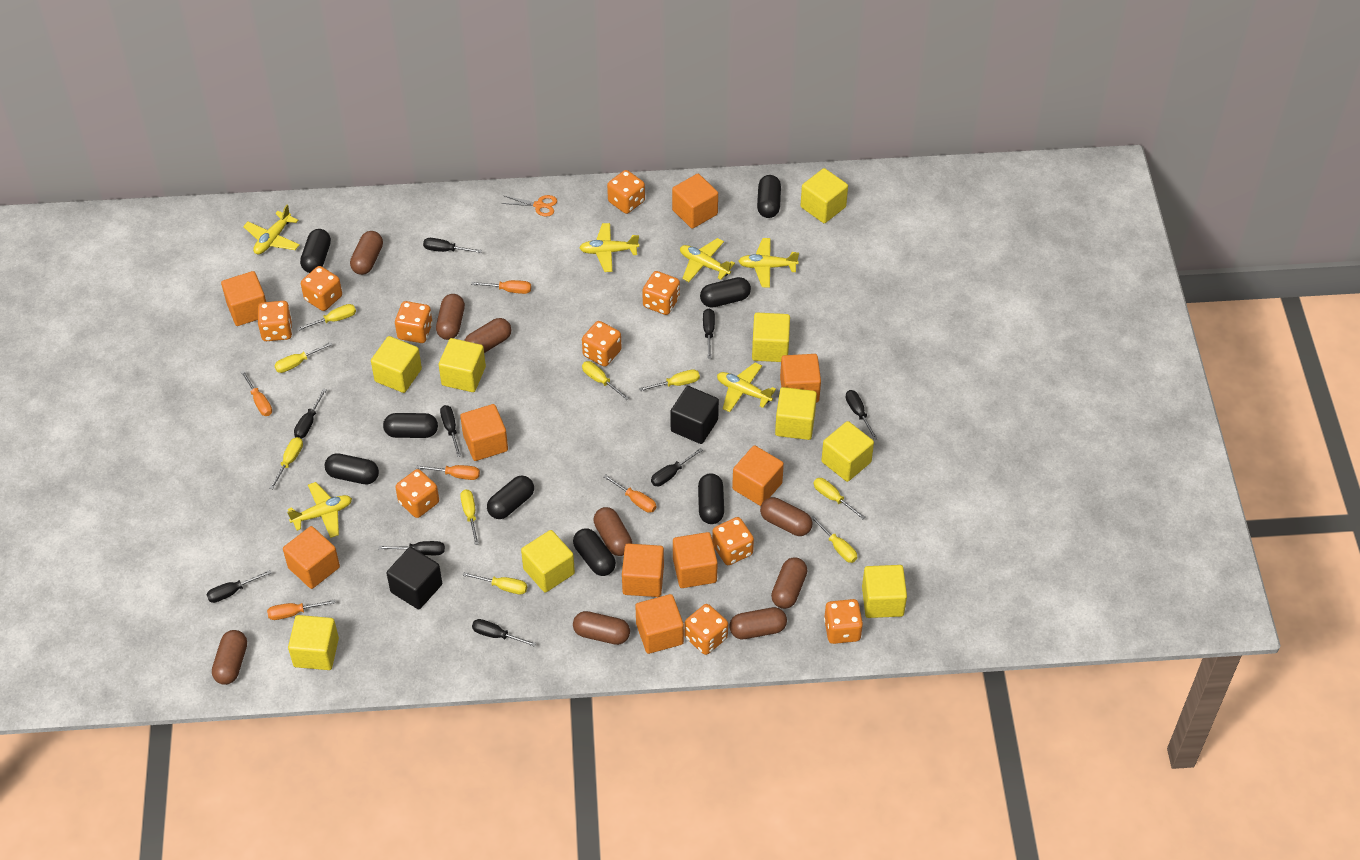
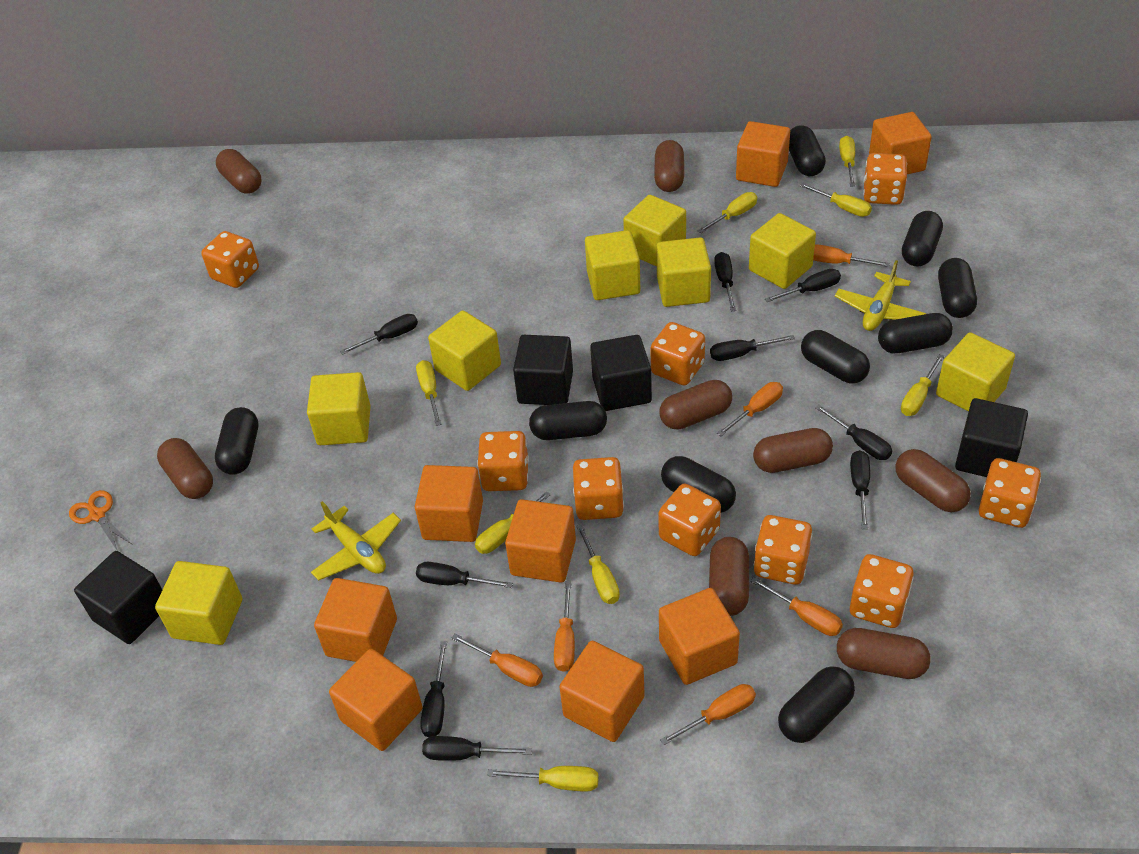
black capsule: [300,229,331,273] [325,453,379,484] [383,413,438,438] [487,476,534,519] [573,528,616,576] [698,473,724,524] [700,277,751,308] [757,175,781,218] = 8 -> [215,407,258,475] [529,401,607,440] [661,456,736,513] [778,666,855,743] [789,125,826,176] [801,330,870,384] [878,313,953,353] [902,211,943,267] [938,258,977,318] = 9
black cube: [386,547,442,609] [671,386,719,444] = 2 -> [74,551,162,644] [513,335,573,405] [590,335,652,411] [955,398,1028,477] = 4
brown capsule: [212,630,247,685] [350,231,383,275] [436,294,465,340] [464,318,511,353] [573,611,630,645] [594,507,632,556] [729,607,787,639] [760,497,812,536] [771,557,807,609] = 9 -> [157,438,213,499] [216,149,261,194] [654,140,684,192] [660,380,732,430] [709,537,749,616] [753,428,833,473] [837,628,931,679] [895,449,971,512] = 8
orange cube: [221,271,266,326] [283,526,340,589] [460,404,508,461] [622,544,664,597] [635,594,684,654] [672,174,718,229] [673,532,718,588] [732,445,784,506] [780,354,821,403] = 9 -> [314,578,397,662] [329,649,423,751] [415,465,483,542] [505,499,576,583] [559,641,645,742] [659,588,740,685] [736,121,790,187] [869,112,932,174] = 8
orange dice: [258,301,292,341] [301,266,342,311] [395,301,432,343] [395,469,439,518] [582,321,622,367] [607,170,645,214] [642,271,680,315] [684,604,728,655] [712,517,754,565] [824,599,863,644] = 10 -> [201,231,259,288] [477,431,529,491] [573,457,624,520] [650,322,705,386] [658,484,721,556] [754,515,812,585] [850,554,914,628] [863,153,907,205] [979,458,1041,528] = 9
orange screwdriver: [241,370,272,416] [267,600,335,620] [416,465,480,480] [471,280,531,294] [603,474,656,513] = 5 -> [451,634,543,687] [554,581,575,672] [660,684,756,745] [717,382,783,436] [750,577,843,636] [813,244,890,267] = 6
yellow cube: [288,615,339,670] [371,336,422,393] [439,338,486,392] [521,530,575,593] [752,313,790,362] [775,387,817,440] [800,168,848,223] [821,421,874,482] [862,565,907,618] = 9 -> [155,561,242,645] [307,372,371,445] [428,310,501,391] [585,230,641,300] [623,195,686,267] [656,237,711,307] [749,213,816,289] [936,332,1015,412] = 8
yellow plane: [243,205,300,254] [287,482,352,538] [580,223,639,272] [680,238,735,282] [717,362,776,412] [738,238,799,287] = 6 -> [311,501,401,581] [835,260,926,331] = 2
yellow screwdriver: [270,437,303,489] [274,342,333,373] [297,304,356,331] [460,489,479,545] [462,572,527,594] [582,361,629,400] [639,369,700,391] [811,515,857,563] [814,478,865,519] = 9 -> [416,360,441,426] [475,491,551,554] [487,766,599,792] [576,524,620,604] [698,192,757,233] [800,183,872,217] [839,136,855,186] [901,354,944,416] = 8

